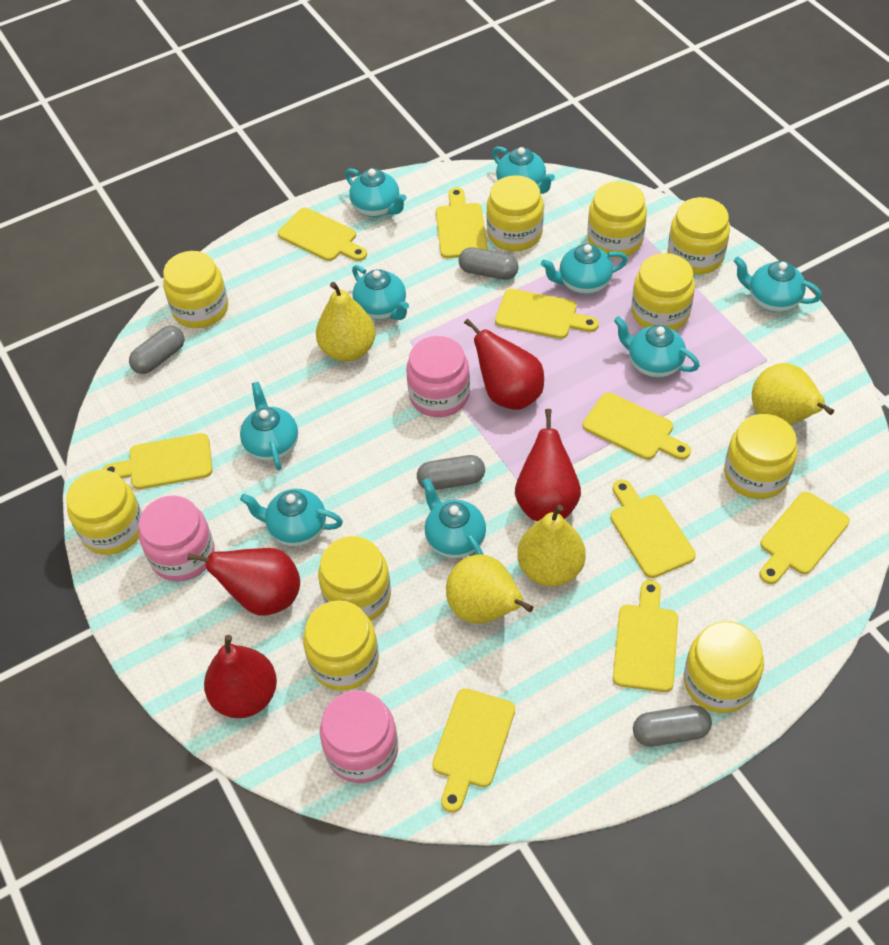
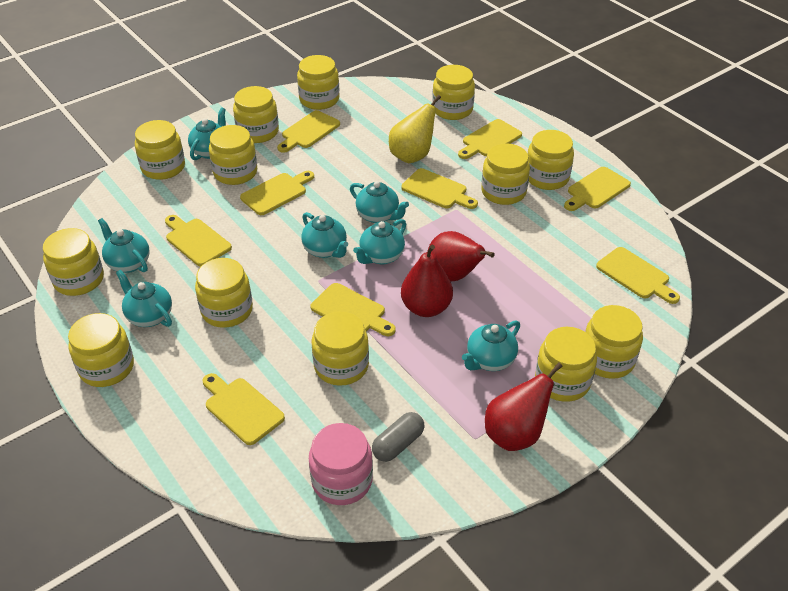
grey capsule: [129,326,184,374] [417,455,485,490] [459,247,519,280] [633,705,712,747] = 4 -> [372,412,424,462] = 1
pink jar: [139,495,215,582] [320,690,398,783] [406,336,470,417] = 3 -> [309,423,373,505] = 1
red pear: [187,548,300,616] [204,635,277,718] [464,318,544,410] [515,409,581,521] = 4 -> [401,245,453,317] [427,231,495,282] [485,362,563,451] = 3
turquoise teapot: [240,382,298,470] [240,489,343,546] [345,168,406,217] [352,265,409,320] [422,478,486,558] [492,146,555,194] [541,244,628,294] [614,316,700,378] [734,257,822,312] = 9 -> [98,218,150,273] [116,270,172,327] [188,107,226,160] [301,212,348,258] [350,181,409,223] [353,219,406,264] [462,320,520,371] = 7
yellow jar: [66,470,142,555] [163,251,228,328] [303,600,379,691] [318,536,391,621] [487,175,544,251] [587,181,647,258] [631,253,695,330] [668,197,730,275] [684,621,764,713] [724,414,798,499] = 10 -> [43,228,104,296] [68,313,134,387] [135,120,185,180] [195,258,253,328] [209,125,257,185] [233,86,279,143] [297,55,339,110] [312,312,369,386] [432,65,475,120] [481,143,530,205] [528,130,574,190] [535,327,597,402] [585,305,643,379] = 13
yellow pear: [316,282,376,362] [446,554,533,624] [517,505,585,587] [752,363,834,425] = 4 -> [389,95,441,163] = 1

